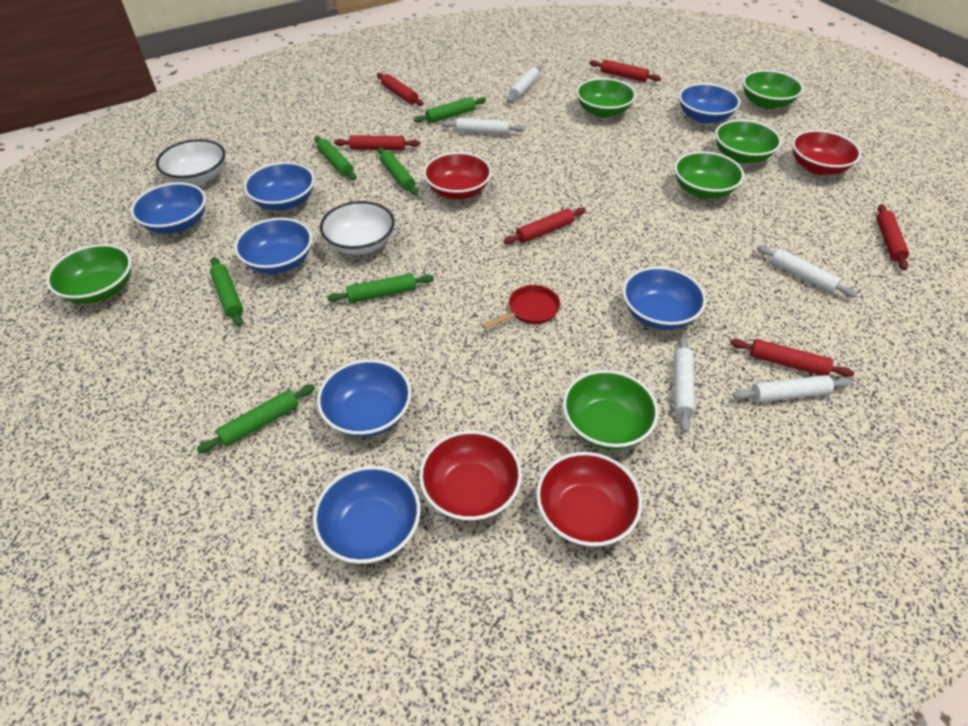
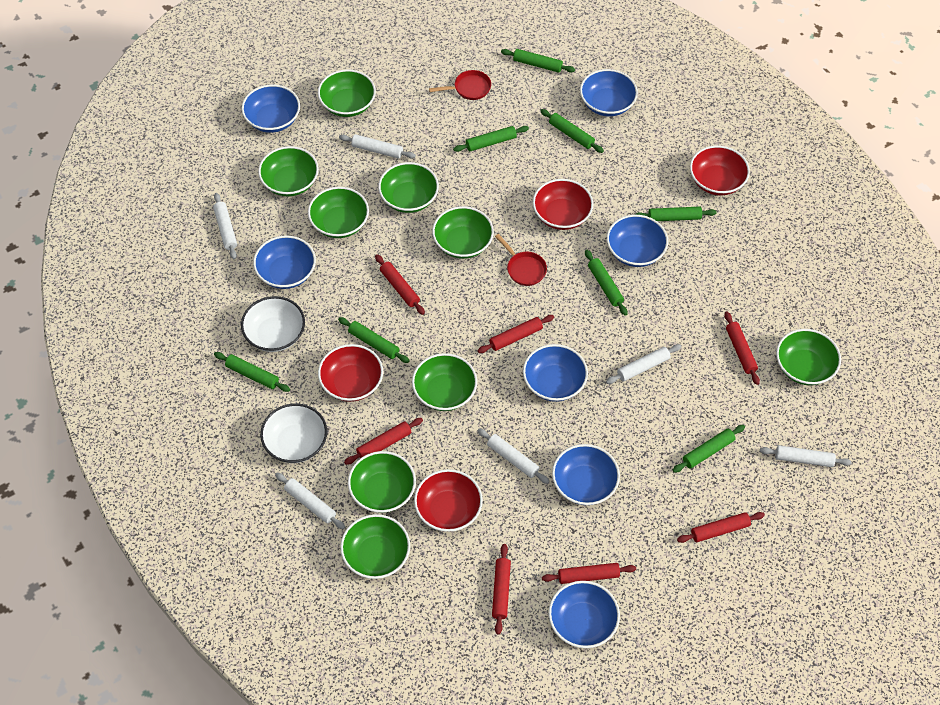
green bowl: [46,244,132,304] [563,370,659,450] [576,78,636,118] [674,151,744,199] [715,119,782,164] [743,70,803,109] = 6 -> [258,146,319,197] [308,187,369,238] [318,70,376,117] [340,514,410,579] [348,451,416,513] [378,162,439,213] [412,353,477,411] [432,206,494,259] [776,329,841,385] = 9
green rolling pin: [197,384,315,453] [210,257,243,326] [314,136,356,180] [327,273,434,303] [378,147,418,195] [414,97,486,123] = 6 -> [214,352,290,392] [338,317,410,363] [453,126,529,152] [501,49,575,73] [540,109,604,153] [585,250,628,316] [634,207,717,221] [673,425,745,473] = 8
red pan: [482,285,560,329] = 1 -> [429,70,491,100] [495,234,547,286] = 2
red rolling pin: [334,135,420,150] [377,73,423,106] [503,207,586,244] [589,59,661,82] [730,339,854,377] [877,204,909,270] = 6 -> [344,418,423,465] [375,254,425,315] [478,315,554,353] [492,544,511,635] [542,563,636,584] [677,512,765,543] [724,311,760,385] = 7
white rolling pin: [442,118,525,135] [507,65,541,102] [674,336,695,432] [733,375,851,403] [757,245,857,298] = 5 -> [213,193,237,259] [275,473,345,529] [339,134,416,159] [477,428,550,484] [606,344,681,384] [760,445,852,467] = 6

